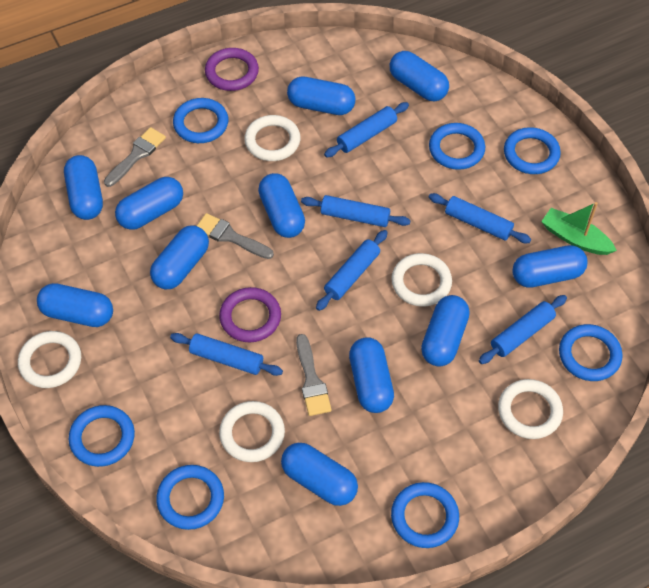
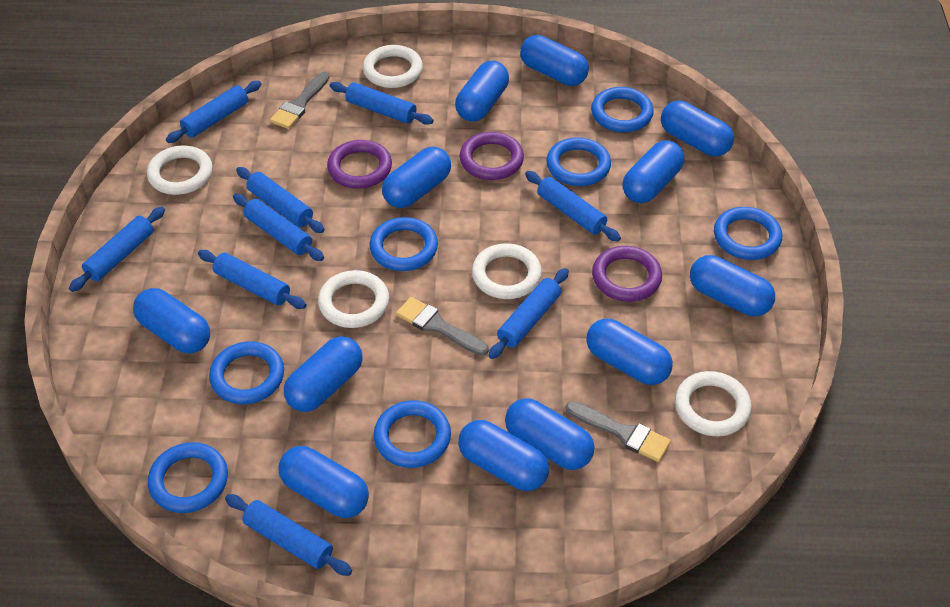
blue capsule: [37,283,113,327] [64,155,103,220] [115,177,183,230] [150,226,209,289] [258,173,305,238] [281,443,358,506] [287,77,356,115] [349,337,394,413] [389,51,449,101] [421,295,470,366] [512,245,588,288] = 11 -> [133,288,210,353] [278,446,369,518] [284,336,363,412] [382,147,451,208] [455,61,509,122] [458,420,549,491] [505,398,594,470] [520,35,589,86] [586,319,673,385] [622,140,684,203] [661,101,734,157] [690,255,775,316] = 12
blue rolling pin: [170,333,283,376] [301,195,411,227] [316,230,388,311] [324,102,409,158] [429,193,531,243] [479,295,567,364] = 6 -> [69,207,165,292] [166,81,261,143] [198,250,306,309] [225,494,352,576] [233,194,324,261] [236,167,324,233] [330,82,433,125] [488,268,569,359] [525,171,621,241] = 9
green boat: [541,202,617,255] = 1 -> none = 0
purple ring: [205,48,259,91] [219,287,281,342] = 2 -> [327,140,392,189] [460,132,524,180] [592,246,662,302] = 3

